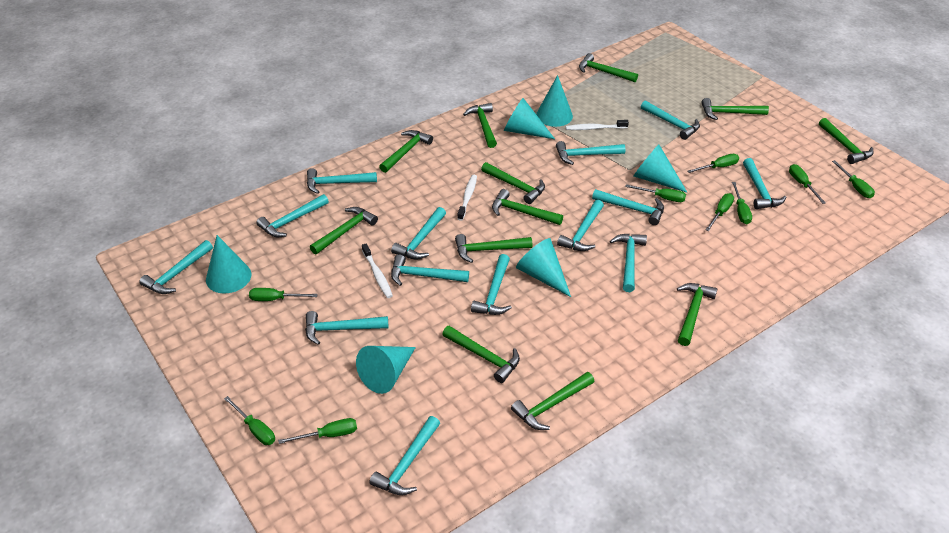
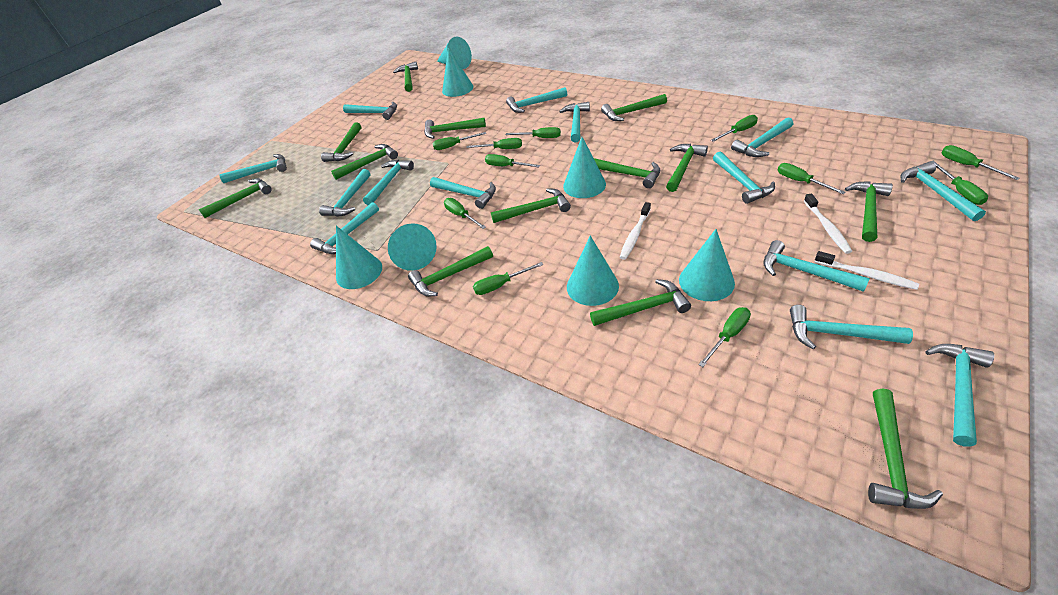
green hammer: [310,207,378,255] [379,130,433,173] [442,326,520,383] [455,234,532,263] [463,103,497,148] [481,162,545,204] [492,189,563,225] [511,372,595,430] [579,53,638,82] [677,283,718,346] [701,98,769,120] [819,118,874,164] = 12 -> [199,178,272,218] [321,122,362,162] [331,144,398,180] [393,62,418,92] [408,246,493,296] [424,118,486,139] [491,188,571,223] [590,279,691,326] [594,158,660,188] [601,94,667,121] [666,144,708,192] [845,181,893,242] [868,388,943,509] = 13
green screwdriver: [224,396,275,445] [249,288,318,301] [278,418,357,444] [625,184,686,202] [688,154,739,173] [705,193,734,231] [732,182,752,224] [789,164,826,204] [832,160,875,198] = 9 -> [432,132,486,150] [444,198,486,229] [466,138,522,149] [473,262,543,295] [485,154,540,167] [506,127,561,138] [698,307,751,367] [711,115,758,142] [778,163,845,194] [929,161,988,205] [941,145,1020,180] = 11
turquoise cone: [206,235,252,294] [356,346,416,394] [504,98,555,139] [516,238,571,297] [536,75,573,127] [634,145,687,192] = 6 -> [336,226,382,289] [388,223,437,271] [437,36,472,69] [442,47,473,97] [563,137,606,198] [567,236,619,306] [679,229,735,301] = 7

